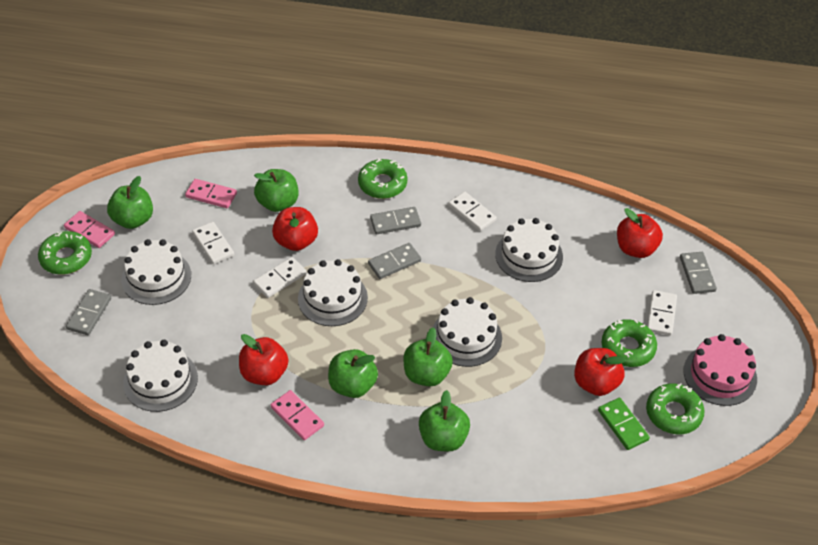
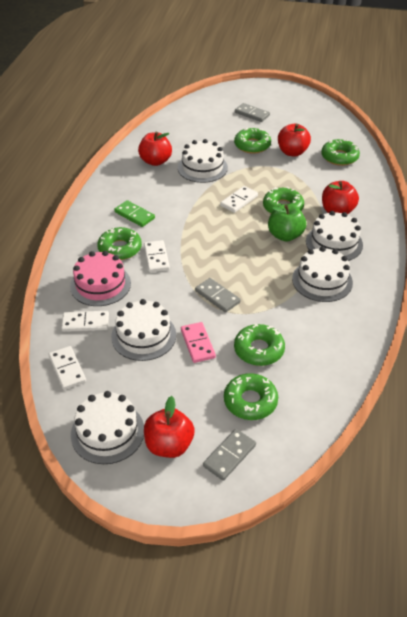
green apple: [107,176,153,229] [254,169,299,212] [328,349,378,398] [403,327,453,387] [419,390,470,452] = 5 -> [268,204,306,242] = 1
green donut: [38,231,92,274] [358,158,408,199] [602,319,657,367] [646,383,704,434] = 4 -> [97,227,142,260] [224,373,278,420] [234,128,271,154] [234,323,285,366] [263,187,304,213] [321,139,360,166] = 6
grey domino: [66,289,111,335] [368,243,421,279] [370,207,421,234] [680,252,717,294] = 4 -> [195,278,241,313] [203,429,256,481] [235,103,270,122] = 3
pink domino: [64,211,115,248] [185,179,237,208] [271,390,324,440] = 3 -> [181,322,216,363] = 1

